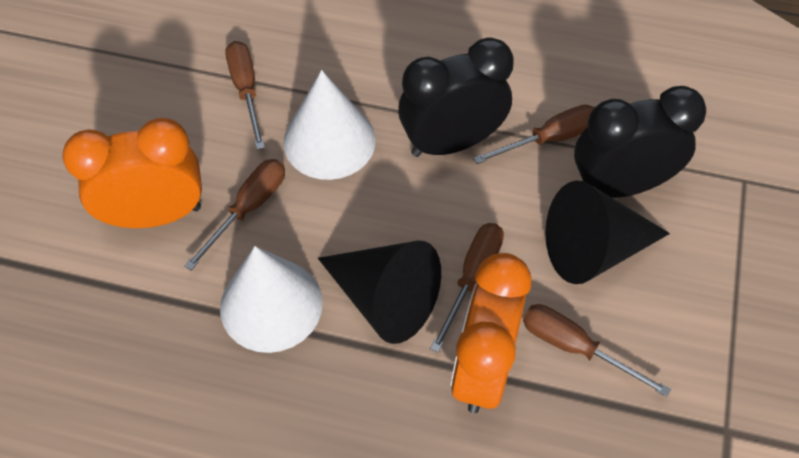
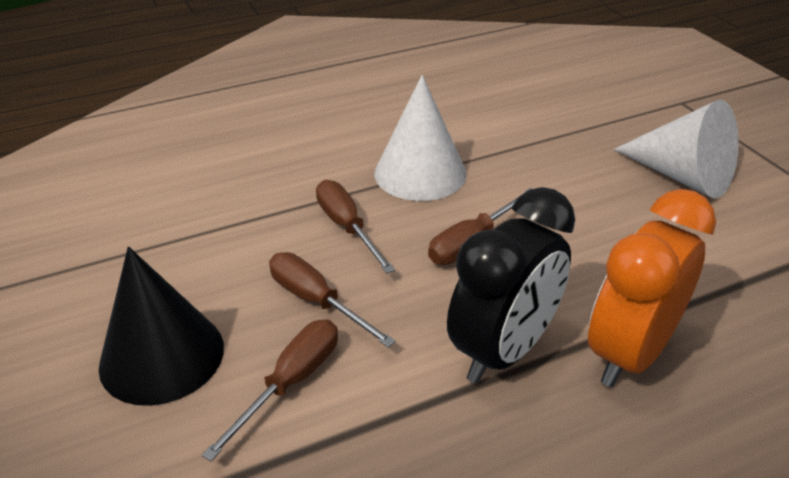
black clock: [398,38,514,157] [574,86,706,198] = 2 -> [447,187,575,383] = 1
black cone: [318,241,441,344] [545,181,670,284] = 2 -> [99,246,224,406] = 1
brown screwdriver: [184,159,285,270] [225,41,265,149] [430,223,504,353] [473,104,595,164] [523,304,671,397] = 5 -> [202,320,338,461] [269,252,396,347] [316,180,395,274] [428,188,533,265] = 4
orange clock: [62,118,202,228] [451,253,531,413] = 2 -> [588,189,716,387] = 1

